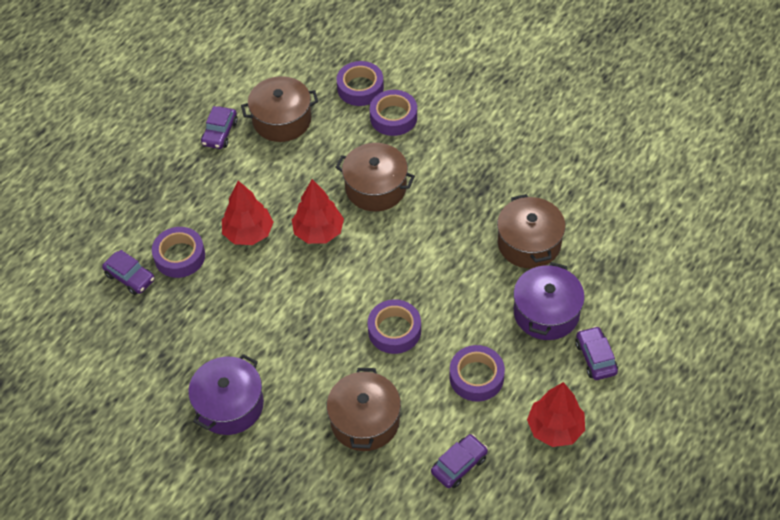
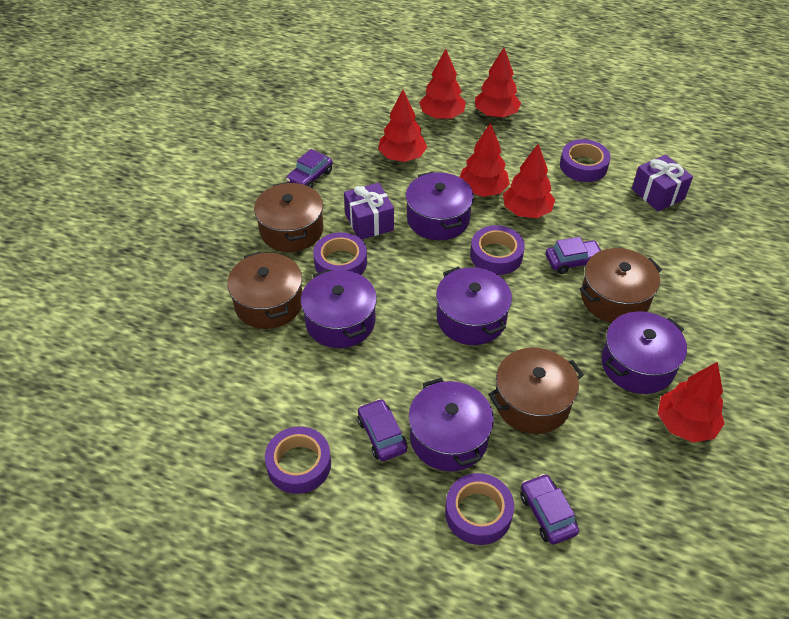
purple gift: none = 0 -> [344,182,394,240] [632,154,693,211] = 2
purple pot: [188,354,264,435] [513,262,585,340] = 2 -> [301,269,377,348] [406,172,474,240] [408,378,494,471] [436,266,512,345] [602,311,687,394] = 5
red tree: [222,181,273,245] [292,179,344,244] [527,382,585,447] = 3 -> [378,90,427,162] [419,49,466,120] [460,122,510,197] [475,48,521,118] [503,144,555,218] [658,362,725,443] = 6

